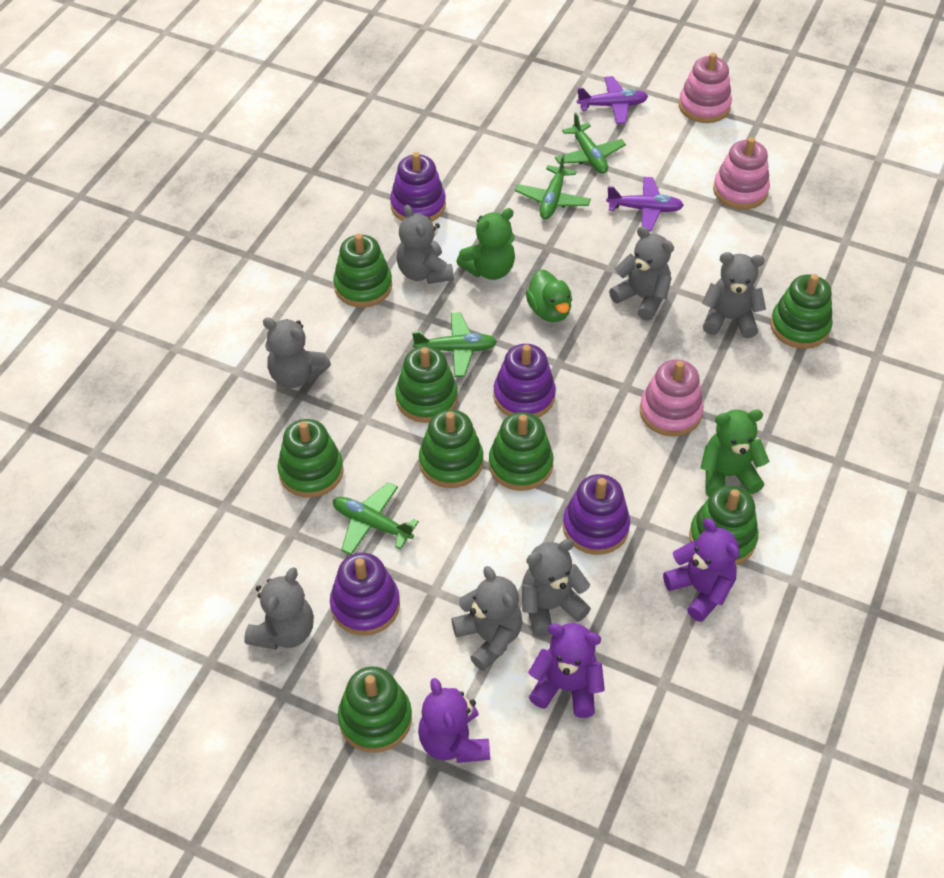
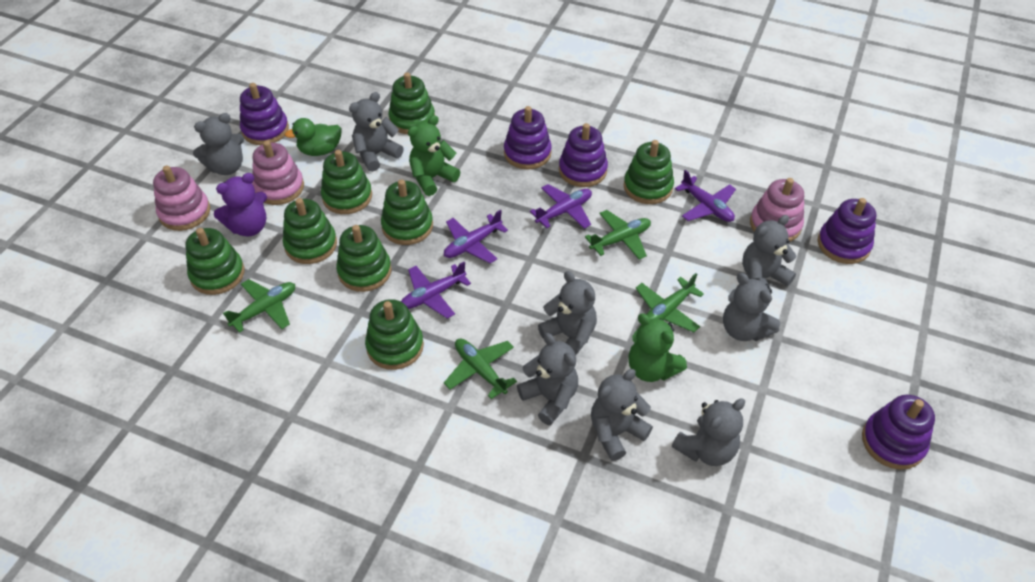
grey teddy bear: [244,567,314,650] [263,318,331,388] [397,205,454,284] [451,566,522,671] [522,539,591,637] [609,226,674,321] [702,252,766,338] = 7 -> [193,113,244,175] [349,92,404,172] [517,333,578,425] [538,271,597,355] [591,369,653,461] [672,398,745,466] [723,273,780,341] [742,215,797,294] = 8
purple plane: [577,76,648,124] [606,177,684,231] = 2 -> [401,262,471,319] [444,210,508,264] [530,184,592,229] [675,170,736,222] = 4
purple stacking toy: [330,553,400,636] [390,152,446,222] [493,344,556,417] [563,474,630,555] = 4 -> [240,83,289,145] [504,106,552,170] [559,123,608,187] [818,198,876,264] [862,395,935,470] = 5
purple teddy bear: [418,678,490,763] [528,623,605,718] [663,518,740,622] = 3 -> [214,173,267,236] = 1

